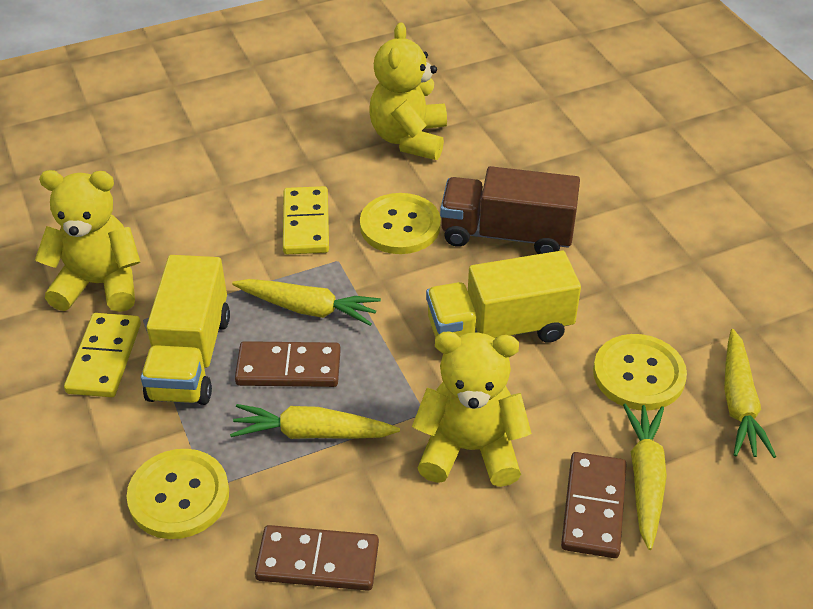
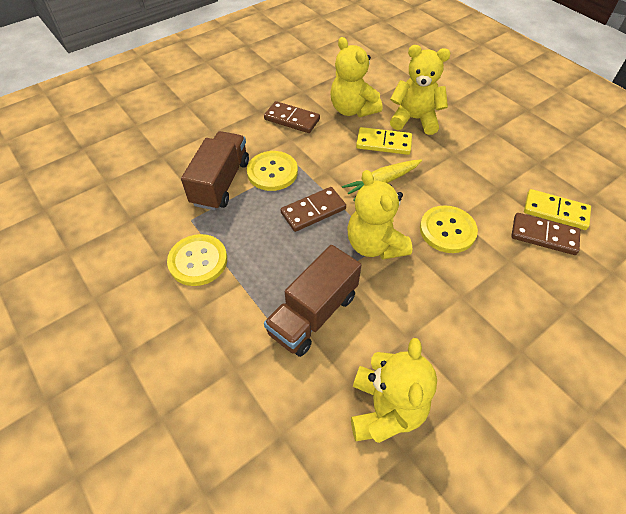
brown truck: [440,166,580,254] = 1 -> [181,131,249,210] [264,245,361,357] = 2
yellow carrot: [230,404,400,439] [232,279,381,326] [623,404,667,550] [724,329,776,458] = 4 -> [342,160,422,201] = 1
yellow teddy bear: [35,170,140,312] [370,22,447,160] [412,331,532,487] = 3 -> [330,37,382,117] [347,170,412,260] [351,338,437,443] [390,45,450,135] = 4
yellow truck: [141,255,230,405] [426,250,581,343] = 2 -> none = 0

